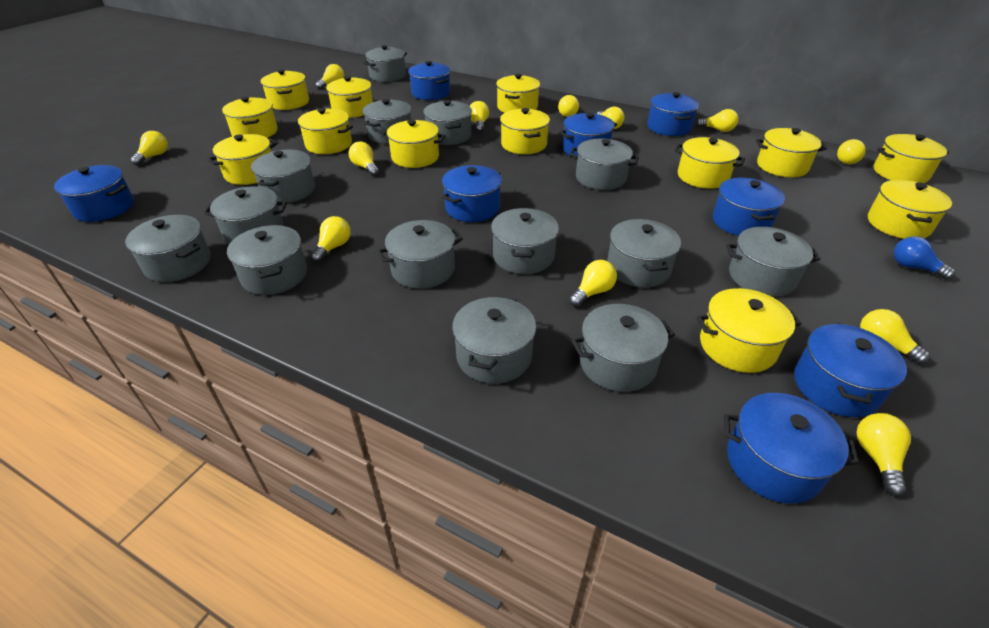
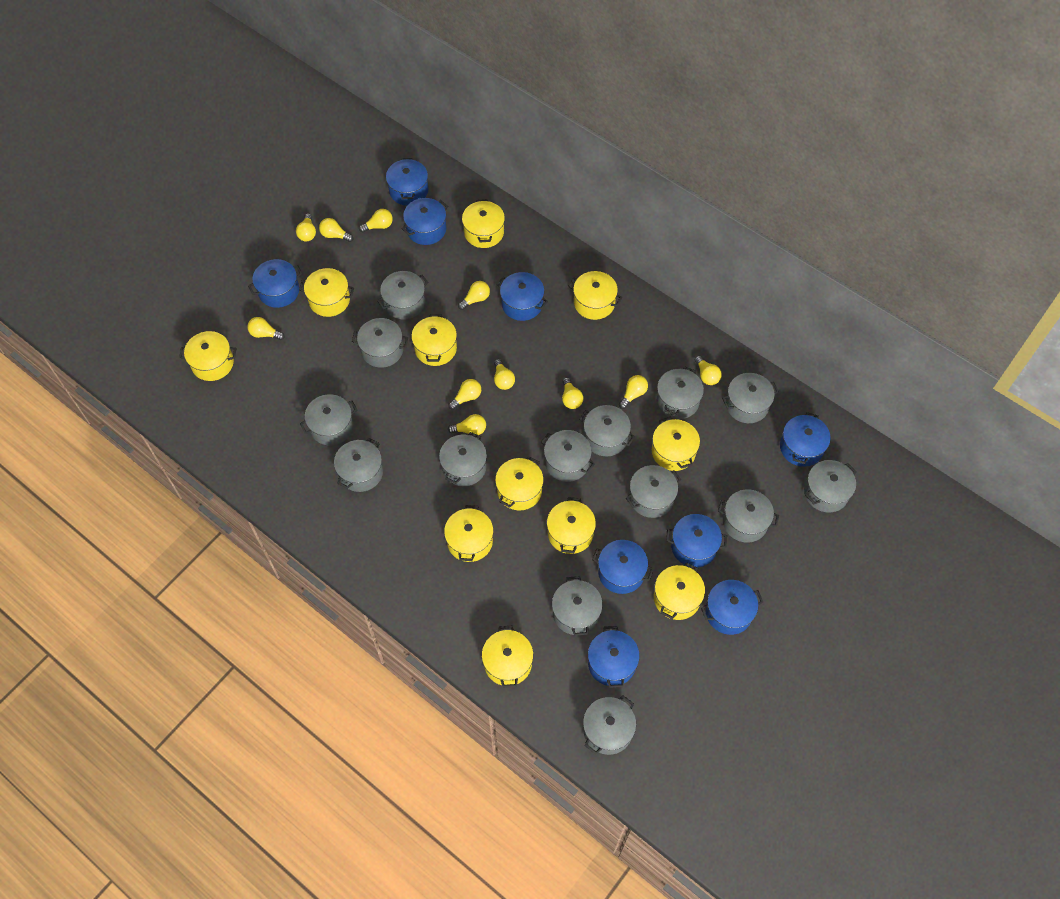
blue light bulb: [894,237,956,280] = 1 -> none = 0
blue pot: [54,165,134,222] [408,61,450,100] [442,165,502,222] [559,113,617,158] [647,92,699,136] [713,178,785,236] [724,393,859,504] [794,323,907,417] = 8 -> [248,259,302,308] [386,158,428,206] [402,198,448,245] [497,272,548,321] [588,626,640,688] [592,540,654,594] [666,514,727,567] [701,580,763,635] [780,412,831,467] = 9
yellow light bulb: [130,131,168,165] [311,216,351,262] [316,64,344,89] [348,142,379,176] [470,101,489,132] [558,95,579,117] [569,260,617,307] [597,106,624,129] [696,109,739,132] [837,139,866,164] [856,413,911,496] [860,309,930,364] = 12 -> [247,317,285,340] [296,213,316,241] [319,218,353,242] [359,209,393,233] [448,379,481,410] [448,414,486,435] [458,281,490,310] [494,359,515,390] [562,377,583,409] [619,375,648,409] [695,356,722,385] = 11
yellow pot: [208,134,277,185] [222,97,278,138] [261,69,309,110] [296,108,353,154] [326,76,373,118] [381,120,445,168] [496,74,540,113] [500,108,550,154] [674,137,745,189] [697,288,801,373] [756,128,827,177] [868,180,952,239] [874,134,949,183] = 13 -> [179,331,236,381] [299,268,354,317] [411,314,457,366] [444,505,493,562] [462,199,505,248] [482,626,533,688] [495,456,544,511] [547,497,596,554] [569,271,622,320] [652,416,700,471] [654,562,705,620] = 11

